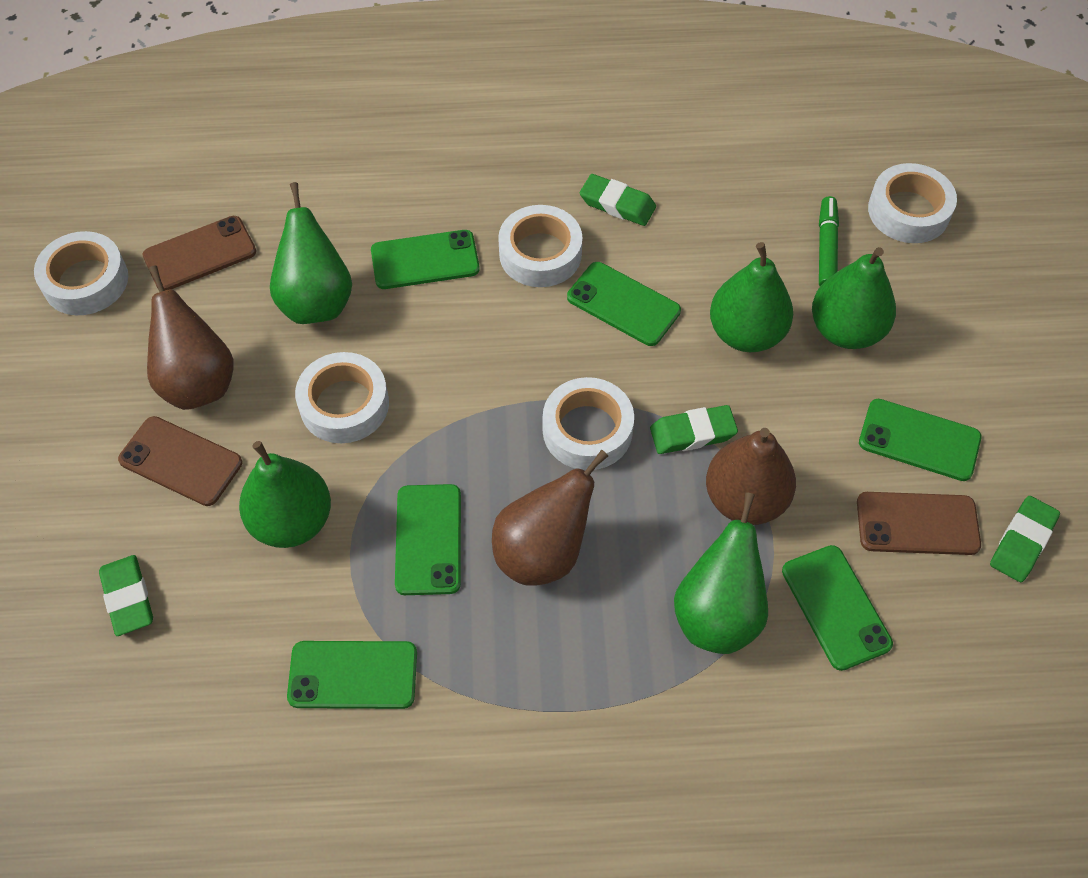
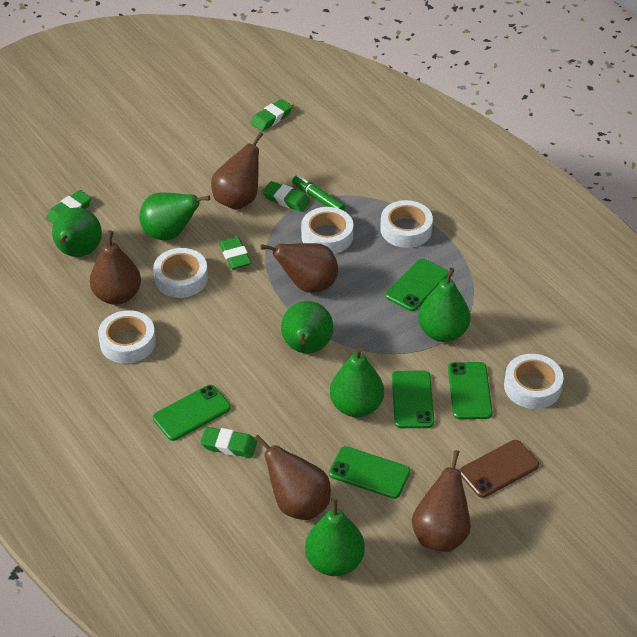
brown pear: [147,266,234,410] [492,450,608,586] [706,428,796,525] = 3 -> [90,230,141,305] [211,132,263,210] [255,435,331,520] [260,243,338,293] [412,450,471,552] = 5
brown phone: [118,416,242,506] [142,216,256,290] [857,492,981,555] = 3 -> [459,440,539,498] = 1
green eraser: [99,555,153,636] [580,174,656,226] [650,405,738,454] [990,496,1060,582] = 4 -> [46,190,92,224] [200,427,257,458] [219,237,252,269] [251,99,293,131] [262,181,310,212] = 5
green pear: [239,441,331,548] [270,182,352,324] [674,493,768,654] [710,242,793,352] [812,247,896,349] = 5 -> [52,207,102,257] [139,192,210,240] [281,301,334,353] [305,497,365,576] [330,347,384,417] [418,268,470,342] = 6
green phone: [287,641,417,709] [371,230,480,289] [395,484,461,595] [567,262,681,346] [782,545,893,671] [859,399,982,481] = 6 -> [153,385,231,441] [329,446,410,499] [386,259,448,311] [392,371,434,428] [448,362,492,419] = 5

